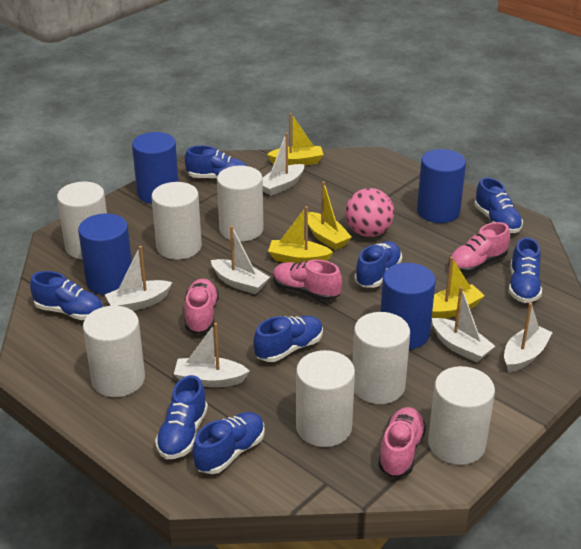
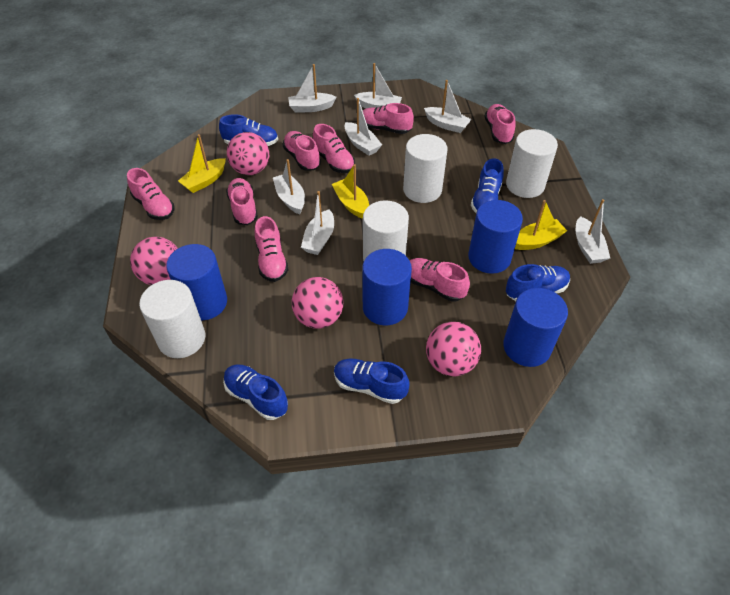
blue shoe: [30,271,103,320] [155,375,208,459] [185,146,247,178] [192,412,265,474] [254,316,323,362] [354,241,402,288] [474,177,523,233] [509,237,542,303] = 8 -> [219,114,278,146] [223,364,288,420] [334,359,410,404] [471,158,504,213] [506,264,570,301] = 5
pink ball: [345,188,394,237] = 1 -> [130,237,178,285] [227,132,269,175] [292,277,343,329] [426,322,481,376] = 4
pink shoe: [184,279,219,334] [273,259,342,301] [378,407,426,477] [448,222,510,273] = 4 -> [127,168,175,220] [226,178,258,225] [255,216,289,282] [283,131,321,171] [313,124,355,173] [363,103,414,134] [410,258,470,302] [484,104,516,144] = 8
white boat: [105,246,172,311] [174,323,249,388] [211,226,270,294] [263,133,304,196] [432,287,495,363] [504,303,553,372] = 6 -> [273,159,305,214] [288,64,336,112] [301,191,334,255] [344,98,382,156] [354,63,402,108] [424,80,472,133] [576,199,610,264] = 7
white cylinder: [57,182,107,259] [83,306,145,397] [152,182,202,260] [217,166,263,242] [296,350,355,447] [352,312,410,404] [428,366,495,465] = 7 -> [139,280,205,358] [363,200,409,261] [403,134,447,203] [506,129,558,198] = 4
yellow boat: [267,113,324,166] [268,206,333,263] [308,181,352,250] [432,257,485,319] = 4 -> [178,134,226,193] [332,164,369,219] [515,200,567,250] = 3

